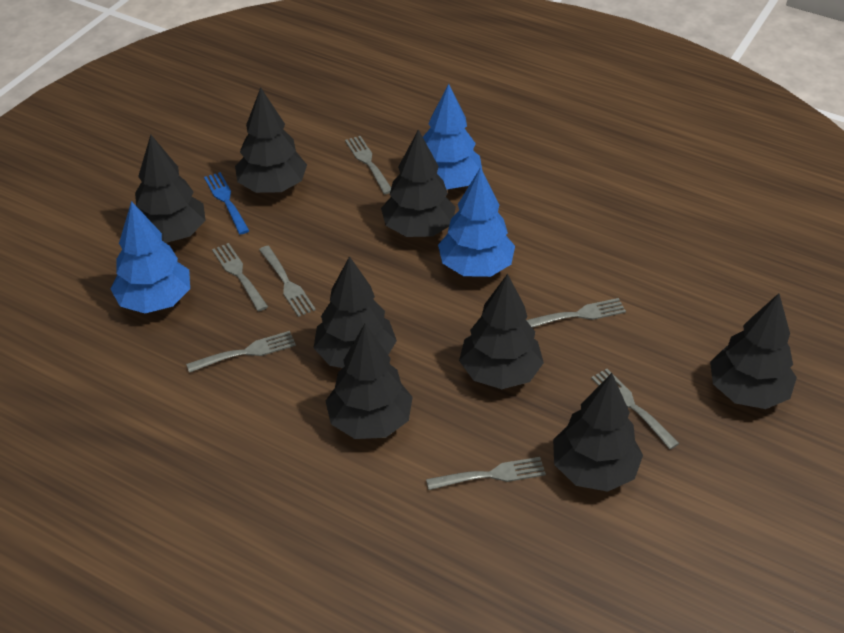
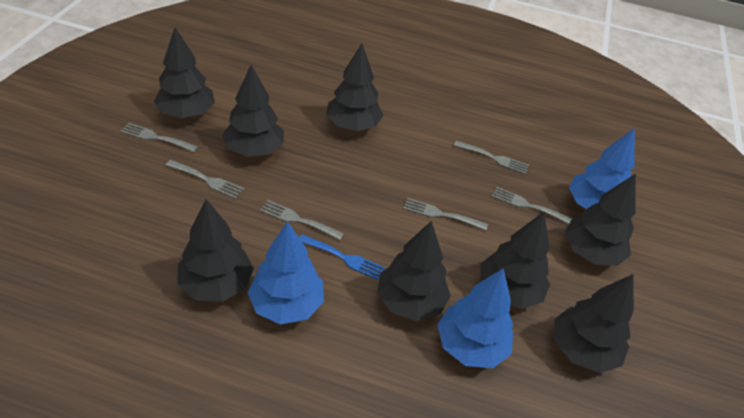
grey fork: [186,331,296,373] [212,243,268,311] [259,246,316,317] [345,136,391,194] [426,457,546,490] [526,298,626,328] [591,369,679,449] = 7 -> [120,123,198,152] [166,160,244,199] [260,200,344,240] [403,198,488,230] [454,141,529,174] [492,187,572,224] = 6

